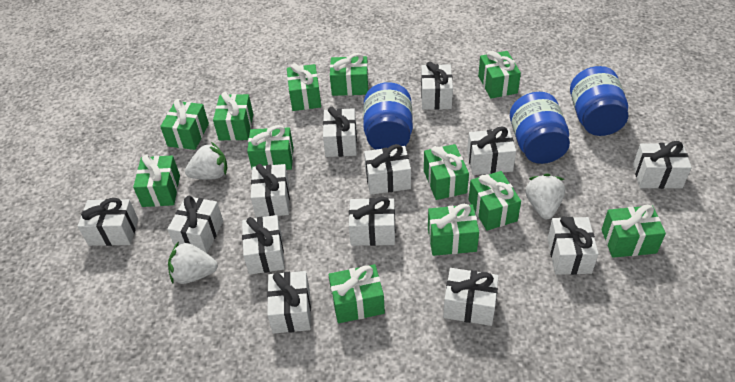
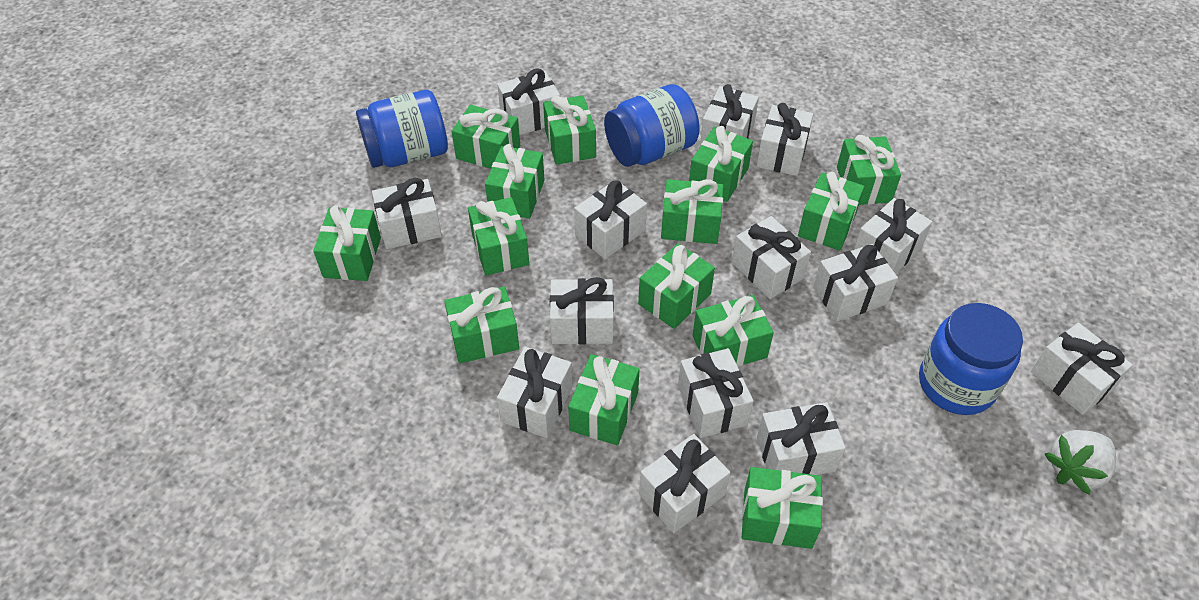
green gift: [133,154,180,207] [160,99,209,150] [213,92,253,141] [247,125,293,170] [287,63,321,111] [328,264,385,323] [330,53,369,96] [424,144,469,200] [428,204,479,256] [469,171,521,231] [478,51,521,99] [601,205,666,258] = 12 -> [313,205,381,281] [444,286,519,364] [452,105,520,169] [468,197,529,276] [485,144,545,219] [543,95,596,165] [568,354,640,445] [638,244,715,329] [661,179,723,244] [689,126,753,202] [693,295,774,367] [742,467,823,549] [798,172,865,251] [837,135,901,205] = 14
white gift: [78,198,138,246] [167,196,223,253] [242,215,285,275] [251,164,290,218] [267,271,311,334] [323,107,357,157] [349,197,395,246] [364,144,411,195] [421,62,453,110] [443,268,499,326] [467,126,516,175] [547,216,599,275] [633,141,692,189] = 13 -> [372,178,442,249] [497,68,560,135] [497,347,573,438] [550,277,614,345] [574,180,647,259] [639,434,730,533] [678,348,753,438] [700,84,759,146] [732,216,811,299] [756,103,813,176] [757,402,846,475] [813,244,898,322] [854,198,932,274] [1031,323,1133,415] = 14
white strawberry: [168,242,218,284] [185,142,227,180] [526,174,565,219] = 3 -> [1045,430,1116,495] = 1

